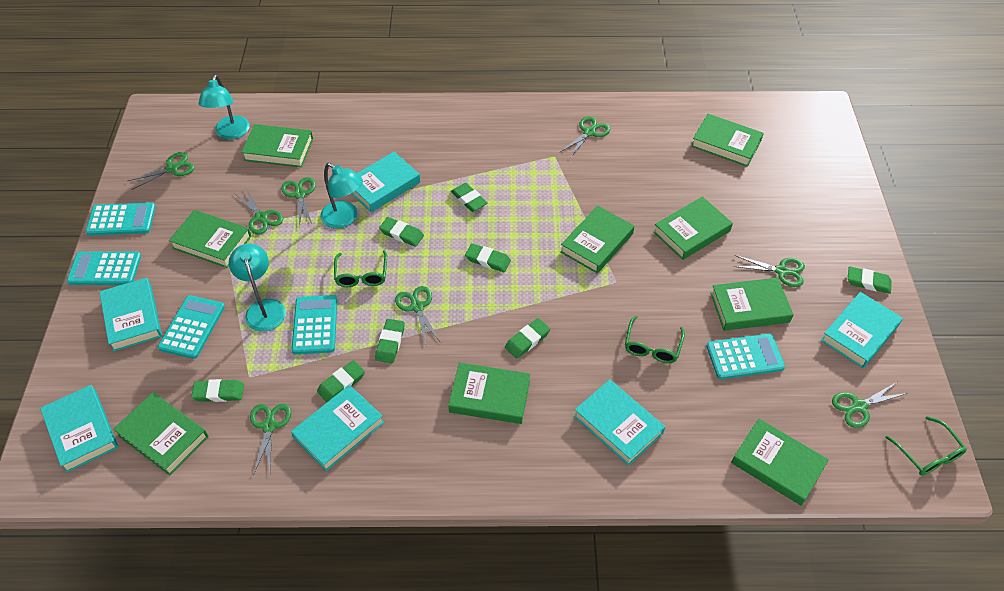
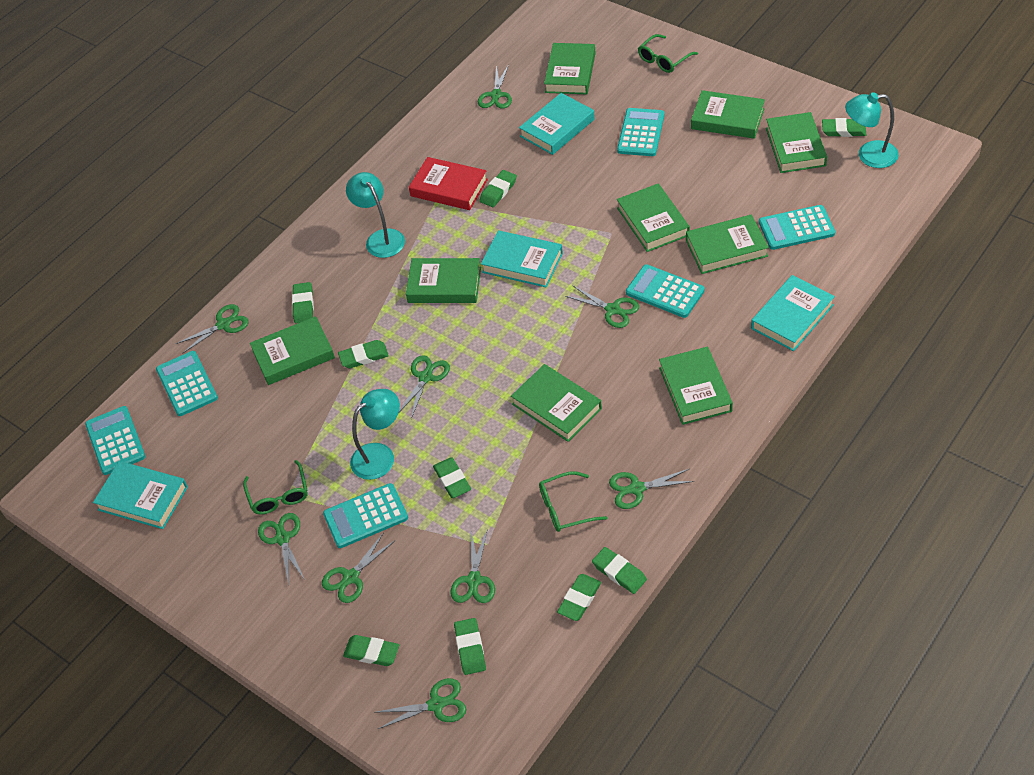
green eraser: [191,379,244,402] [317,360,365,402] [375,319,405,363] [379,217,424,247] [451,183,487,212] [465,243,511,272] [505,318,550,358] [848,266,892,294] = 8 -> [292,282,314,324] [338,340,389,368] [343,635,399,666] [433,458,471,498] [454,618,486,675] [479,170,517,207] [557,574,601,621] [592,547,647,594] [822,118,866,137] = 9
green scissors: [128,152,194,190] [234,188,283,235] [250,404,291,475] [281,177,316,226] [395,286,441,347] [560,116,610,158] [733,255,805,287] [832,382,908,428] = 8 -> [176,304,249,354] [258,513,305,585] [322,532,396,603] [374,678,466,729] [399,355,450,419] [450,529,495,603] [478,64,512,109] [565,285,639,328] [609,469,694,509] = 9
red book: none = 0 -> [409,157,488,210] = 1
turquoise book: [40,385,118,473] [99,278,162,352] [291,385,384,471] [351,152,420,212] [574,379,665,466] [821,292,903,368] = 6 -> [93,461,188,529] [481,230,563,287] [519,93,595,155] [751,275,835,351] = 4
turquoise calculator: [67,251,141,285] [86,202,156,236] [158,295,225,359] [292,295,337,354] [706,333,785,379] = 5 -> [85,406,146,475] [156,351,218,416] [323,483,408,548] [617,108,665,156] [626,264,705,318] [759,205,835,250] = 6

